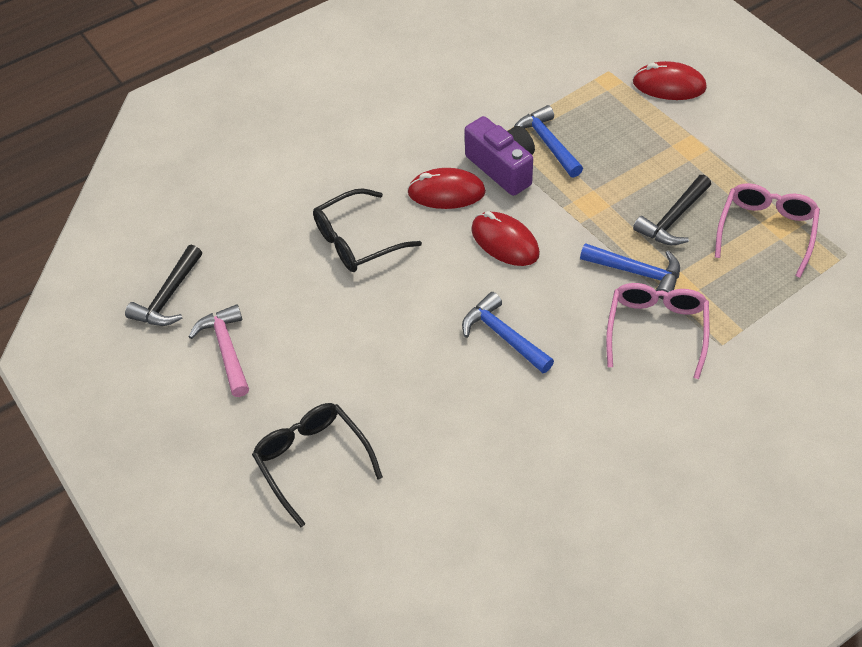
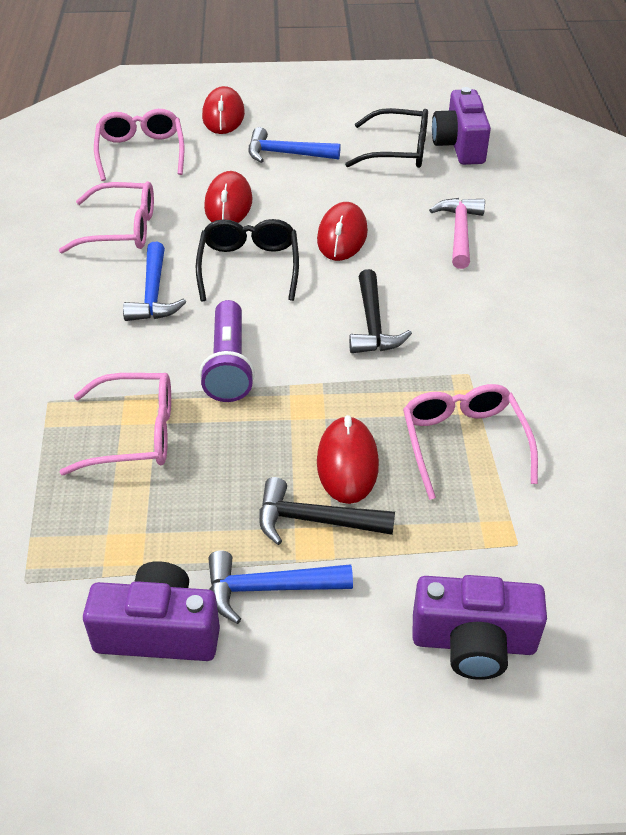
pink glasses: [606,283,709,379] [715,183,820,278] = 2 -> [59,181,154,253] [60,373,171,475] [94,109,184,181] [403,384,538,500] = 4
purple camera: [465,116,535,196] = 1 -> [83,561,220,661] [412,575,547,680] [432,87,491,165] = 3
purple flashlight: none = 0 -> [199,300,255,402] = 1
red mouse: [407,168,486,209] [471,211,540,266] [633,61,707,100] = 3 -> [202,86,245,134] [204,171,252,223] [317,202,368,261] [317,415,379,504] = 4

